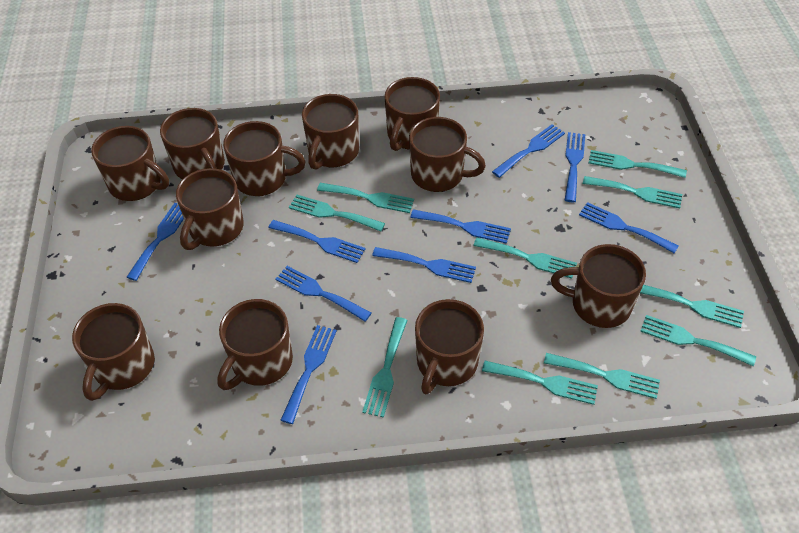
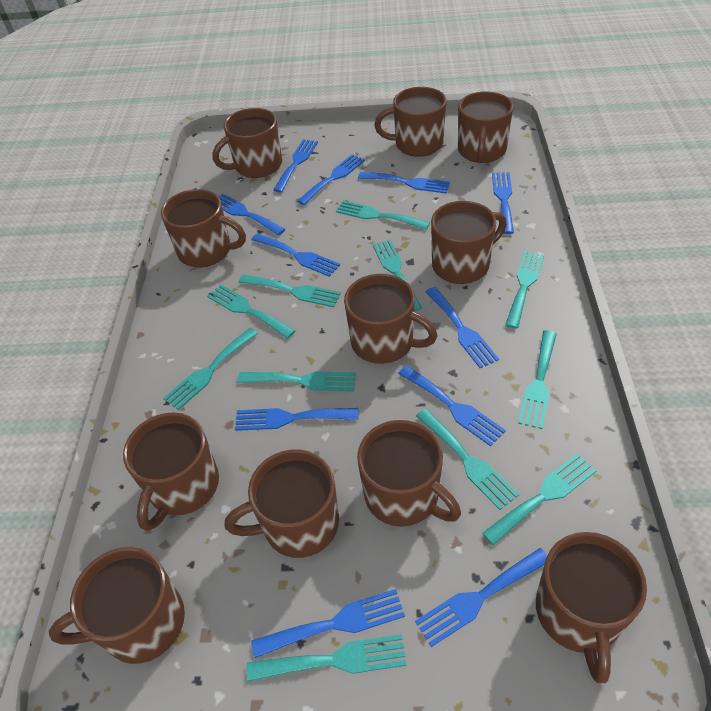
blue fork: [127,203,184,281] [269,220,365,263] [276,266,371,322] [280,325,337,424] [372,247,476,283] [410,209,511,244] [492,124,565,178] [565,132,585,202] [579,202,679,253] = 9 -> [218,194,285,236] [235,408,358,431] [251,233,340,277] [251,589,405,658] [273,139,318,193] [297,155,365,205] [358,172,450,193] [398,366,506,447] [415,548,547,647] [425,287,499,368] [492,172,514,234] = 11
turquoise fork: [289,195,385,231] [317,183,414,213] [362,317,408,418] [473,237,577,279] [482,361,598,405] [544,353,660,399] [583,176,682,209] [588,150,687,178] [640,285,744,328] [640,315,756,366] = 10 -> [163,328,258,410] [207,285,296,339] [237,371,356,392] [239,275,341,307] [247,634,407,682] [336,200,430,230] [372,240,422,312] [416,409,519,510] [482,454,597,545] [505,251,544,329] [518,330,557,429] = 11

